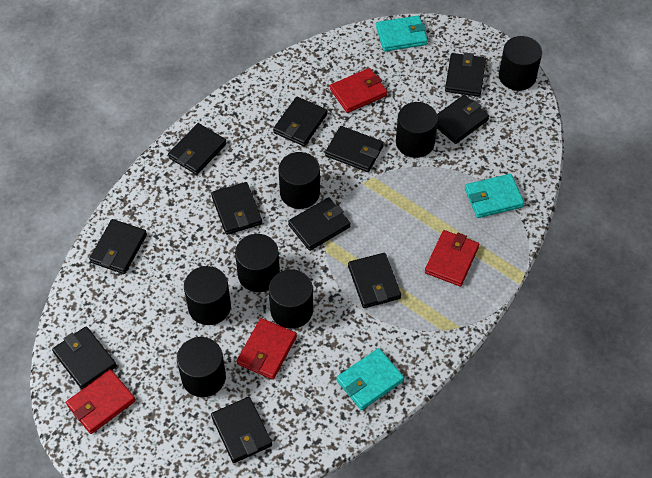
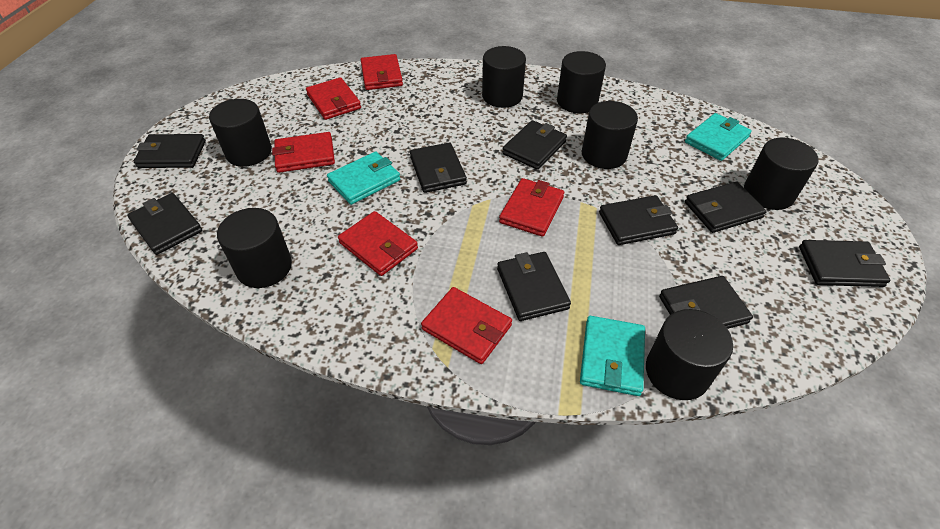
black wallet: [52,326,117,389] [89,219,147,274] [168,123,227,175] [211,182,262,235] [211,397,272,463] [273,97,327,146] [288,197,351,251] [325,126,384,172] [348,253,401,308] [437,95,489,144] [445,52,486,97] = 11 -> [127,193,203,255] [134,134,206,168] [410,142,467,193] [497,252,571,321] [502,120,567,170] [599,195,678,245] [659,276,753,329] [685,182,767,233] [799,240,890,287] = 9
red wallet: [66,369,136,434] [237,318,297,380] [330,68,387,113] [425,230,479,287] = 4 -> [272,132,335,173] [306,77,361,120] [338,211,418,276] [361,54,403,90] [421,287,512,364] [499,178,564,237] = 6

